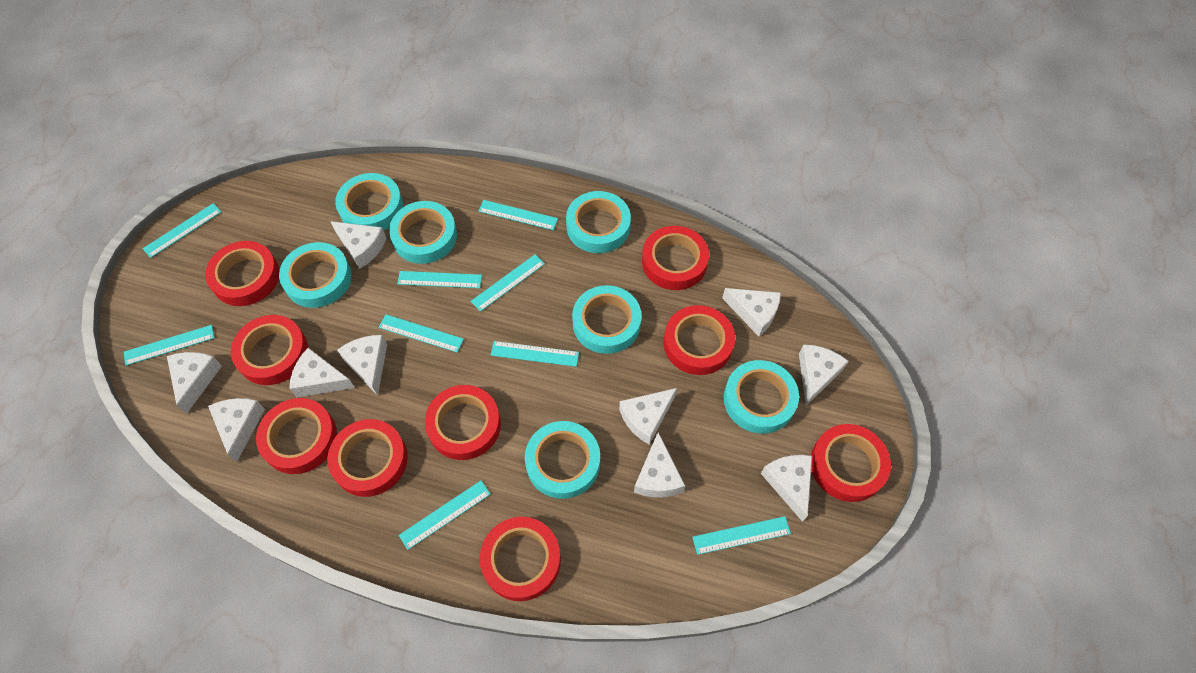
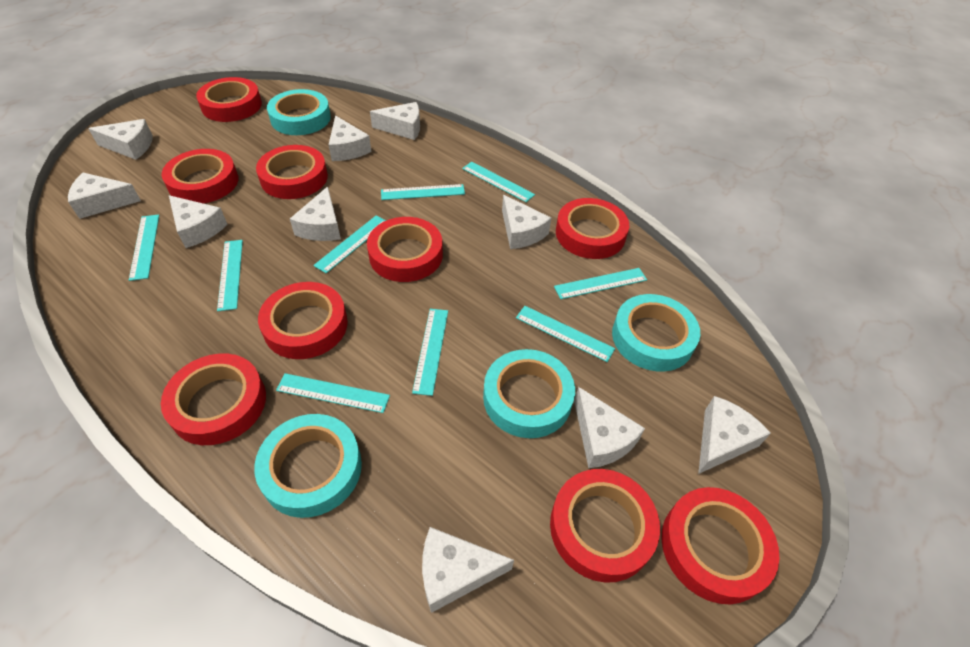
turquoise tape: [279,242,352,308] [335,173,403,231] [389,201,457,264] [525,421,600,499] [566,191,631,253] [572,285,642,354] [724,360,799,434] = 7 -> [254,414,362,518] [267,89,331,135] [483,349,575,438] [612,294,700,372] = 4

